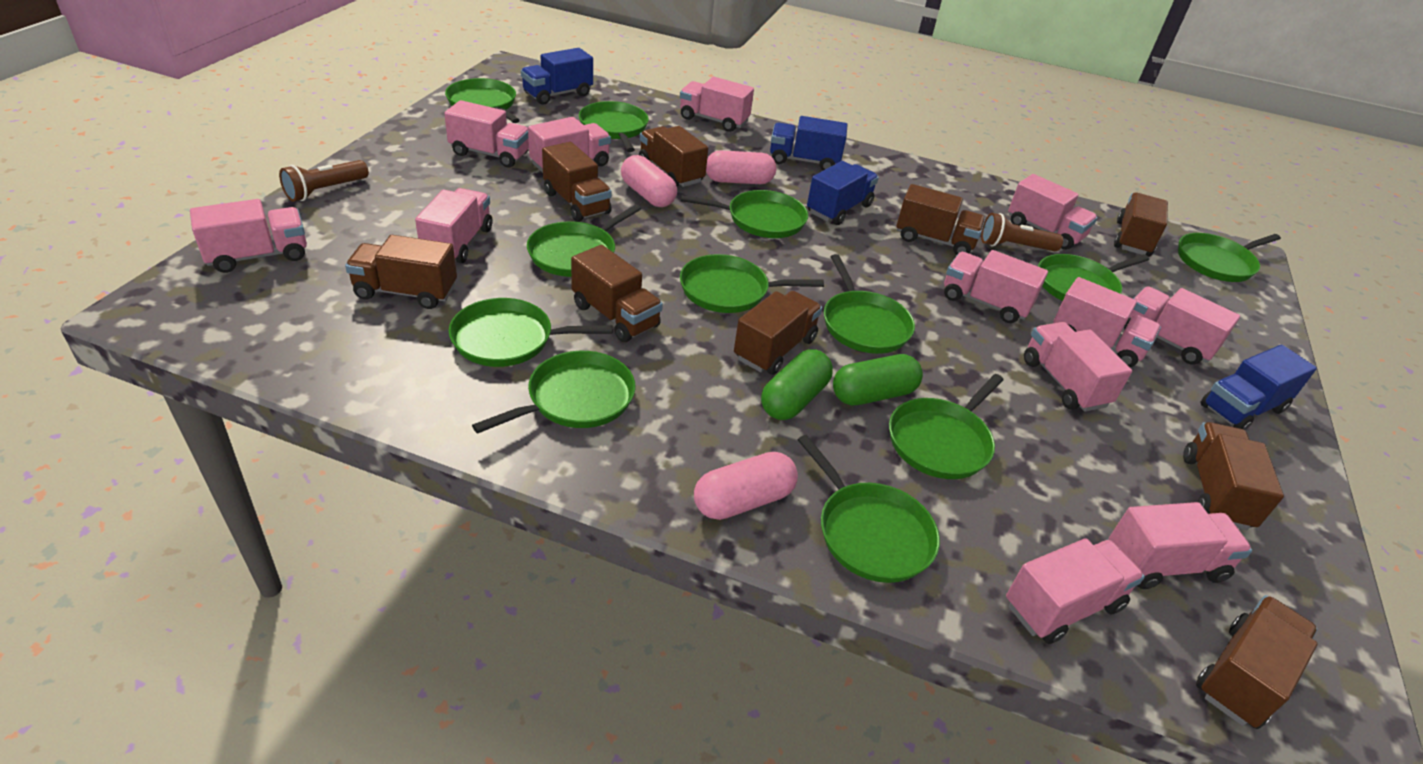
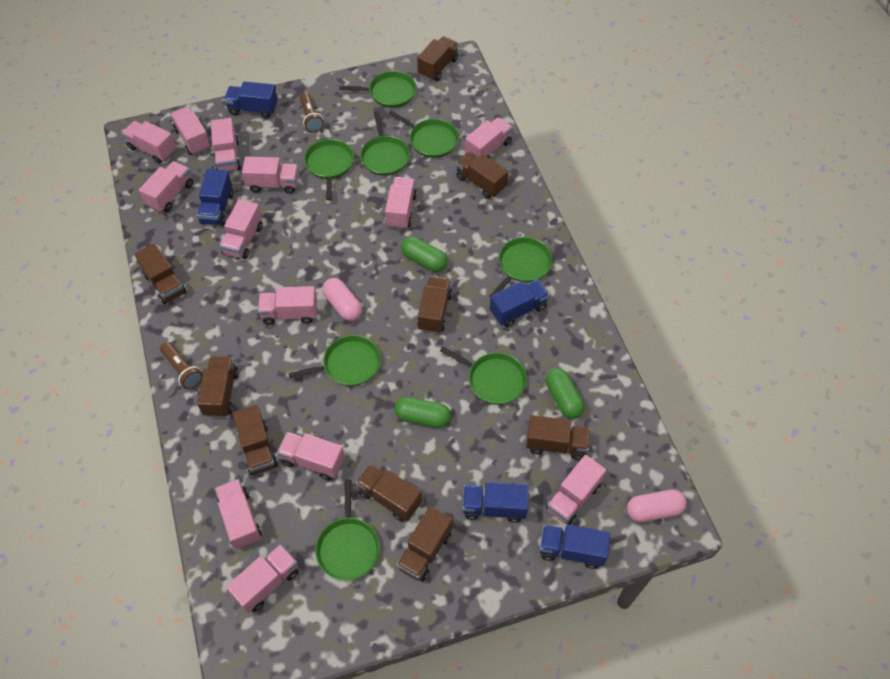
blue truck: [521,48,593,104] [770,116,847,170] [807,161,879,225] [1200,345,1317,430] = 4 -> [197,169,234,226] [224,81,278,118] [462,482,529,523] [490,279,549,327] [540,525,610,569] = 5
green capsule: [761,349,833,420] [833,354,923,405] = 2 -> [395,397,451,428] [401,237,448,272] [546,368,585,419] = 3
green pan: [445,78,520,123] [449,298,613,367] [472,351,636,433] [527,204,641,277] [579,101,649,152] [680,254,824,313] [681,190,808,238] [797,435,940,583] [824,254,915,354] [889,374,1004,479] [1038,254,1149,301] [1178,233,1281,282] = 12 -> [288,335,381,386] [304,139,354,200] [315,479,380,581] [340,71,416,108] [360,111,410,176] [388,110,459,158] [440,347,527,405] [490,237,553,297] = 8
pink capsule: [621,155,677,207] [694,452,798,520] [706,150,776,184] = 3 -> [322,278,362,321] [627,489,686,522] = 2
pink truck: [190,199,307,273] [415,188,493,263] [444,100,529,167] [528,117,611,173] [680,77,754,132] [944,250,1048,323] [1006,538,1145,644] [1008,174,1098,250] [1024,322,1132,412] [1053,277,1161,367] [1109,502,1252,589] [1124,286,1240,364] = 12 -> [122,121,176,164] [139,161,193,213] [170,107,211,155] [211,118,241,171] [215,479,262,549] [219,199,263,259] [226,544,299,613] [242,156,299,194] [258,286,317,325] [277,432,345,480] [385,177,417,229] [465,118,513,158] [546,455,606,525] = 13

